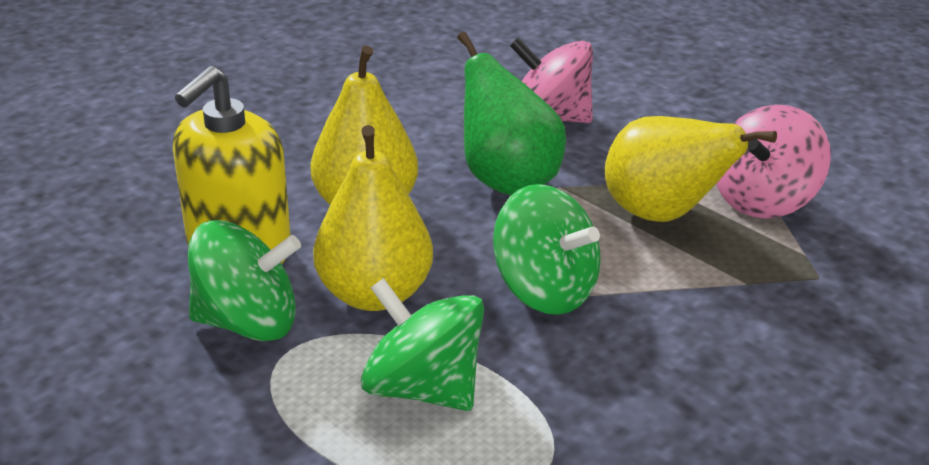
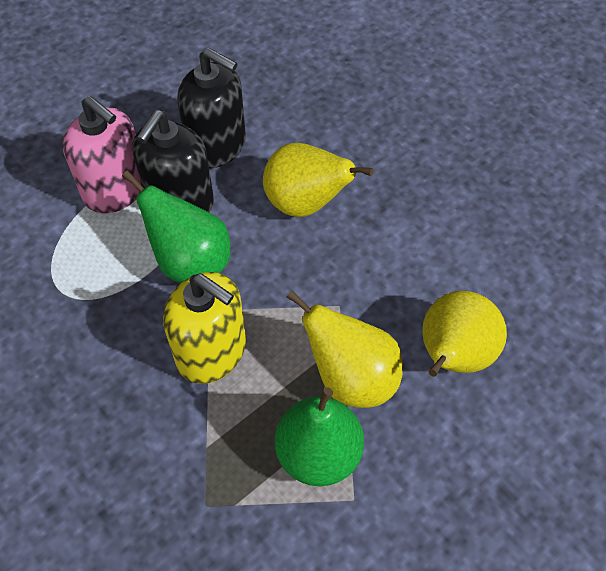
black soap dispenser: none = 0 -> [132,110,214,212] [177,48,246,168] = 2
green pear: [457,32,566,195] = 1 -> [122,171,230,283] [275,387,364,486] = 2
green spinning top: [188,220,301,341] [361,278,484,411] [493,184,601,315] = 3 -> none = 0
pink soap dispenser: none = 0 -> [62,96,142,214] = 1
pink spinning top: [510,38,593,123] [717,105,831,219] = 2 -> none = 0

